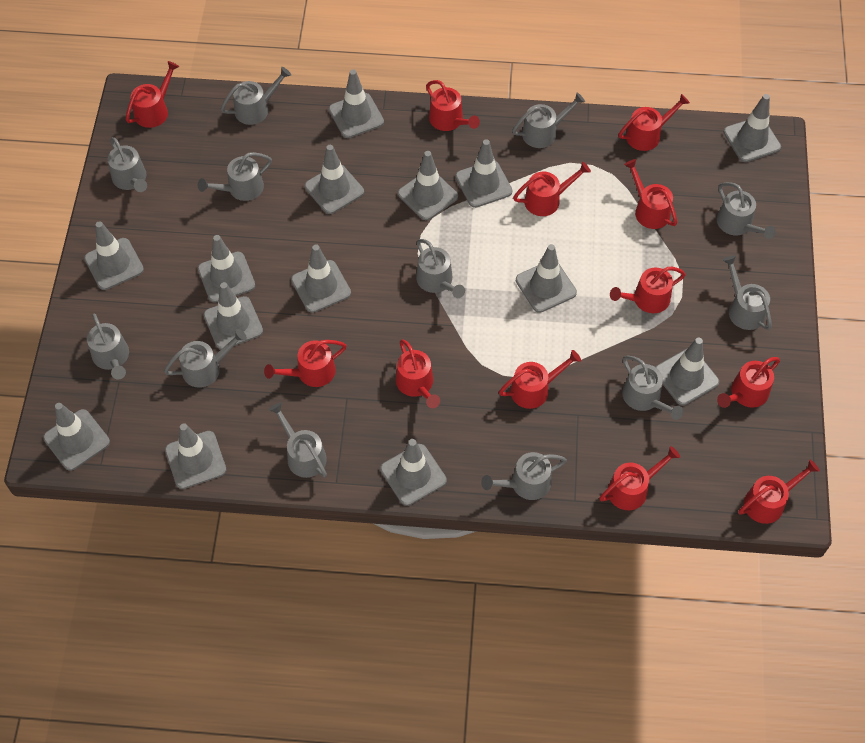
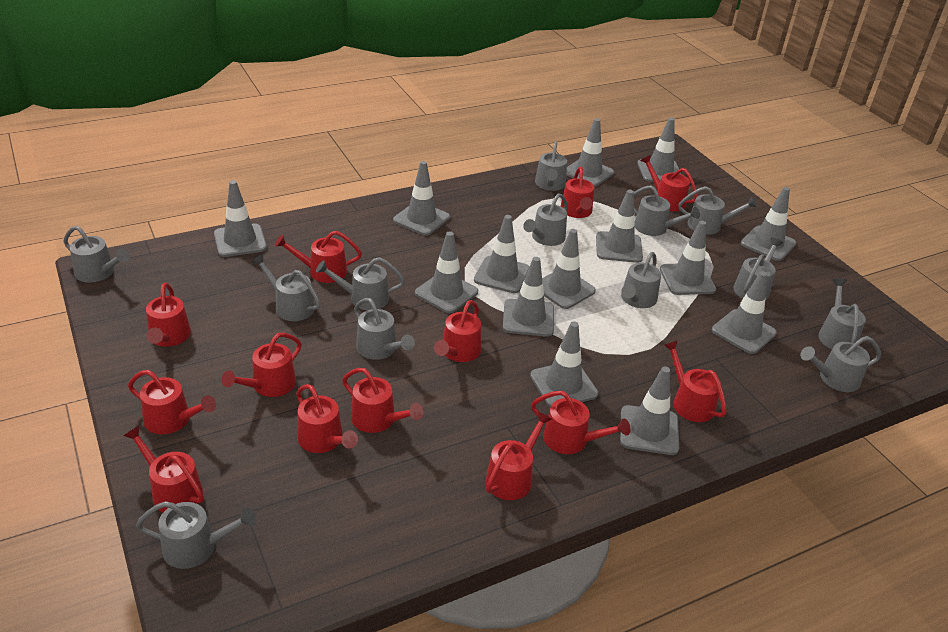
grey watering can: [87,313,129,380] [108,137,147,192] [164,329,247,388] [198,152,272,201] [221,67,291,125] [269,402,327,478] [416,239,465,298] [481,452,567,500] [512,93,585,148] [622,355,683,420] [717,182,775,239] [723,255,772,330] = 12 -> [63,226,130,283] [136,501,256,569] [252,254,321,321] [316,257,405,310] [354,298,415,360] [523,193,568,246] [535,141,567,191] [621,252,661,308] [634,185,700,236] [678,186,757,235] [733,237,783,300] [800,336,881,392] [818,278,866,349] = 13
red watering can: [126,61,179,128] [264,340,347,387] [396,339,440,408] [426,80,480,131] [499,350,581,409] [513,162,591,216] [600,446,680,510] [610,267,686,313] [619,94,690,151] [624,159,677,229] [717,357,780,408] [739,460,820,524] = 12 -> [123,426,204,513] [128,370,216,434] [146,283,191,347] [222,333,302,397] [275,231,362,283] [296,384,358,453] [342,368,423,433] [434,300,481,362] [486,411,552,500] [531,391,630,454] [561,167,594,218] [640,155,698,211] [664,340,727,422] = 13

